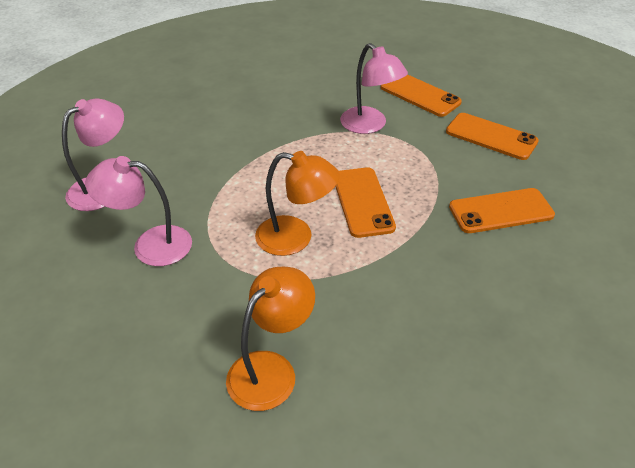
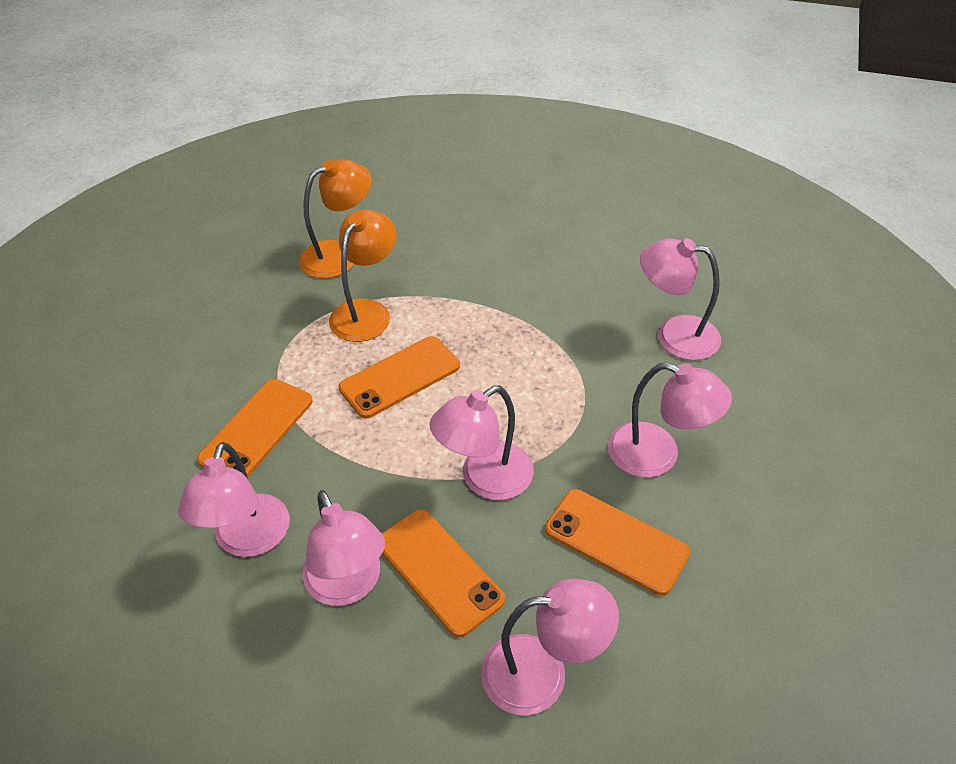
pink lamp: [62,98,124,211] [85,156,192,266] [340,43,408,134] = 3 -> [178,442,290,557] [303,490,385,606] [429,386,534,500] [481,579,619,715] [608,362,732,478] [640,238,721,360] = 6

